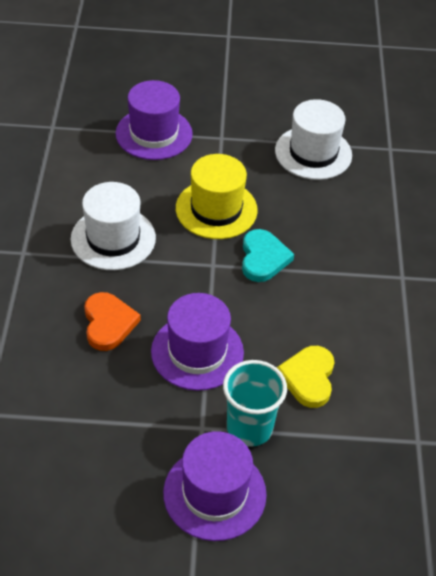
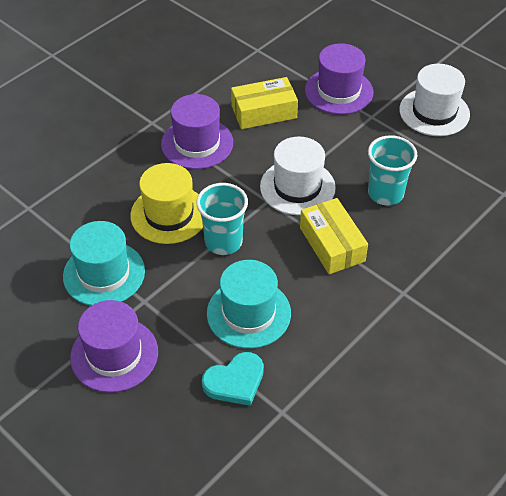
orange heart: [84,292,141,351] = 1 -> none = 0
turquoise cup: [223,360,287,447] = 1 -> [196,183,248,255] [368,135,417,205] = 2
turquoise hat: none = 0 -> [63,221,145,306] [207,260,291,349] = 2
yellow box: none = 0 -> [231,77,298,129] [300,198,368,274] = 2
yellow heart: [277,346,335,408] = 1 -> none = 0

